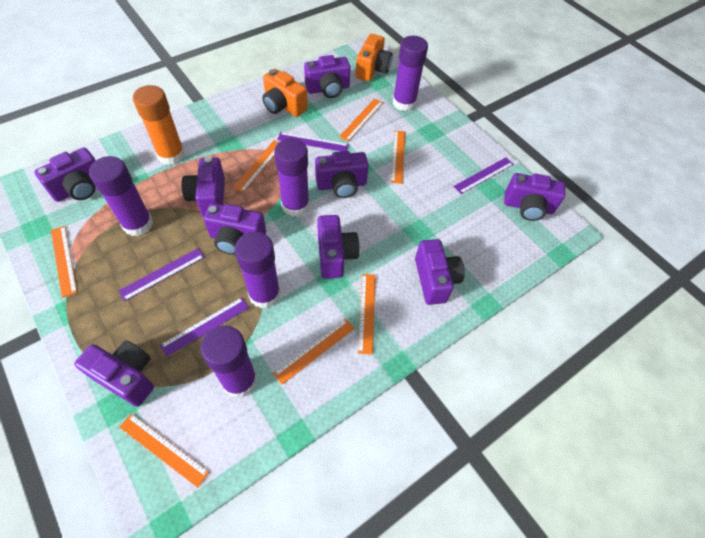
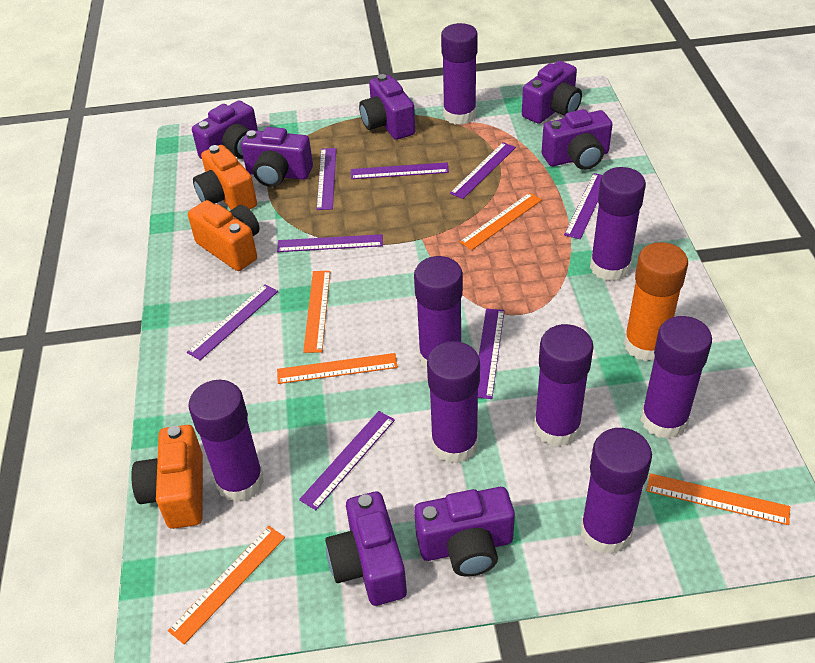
orange camera: [262,69,308,117] [356,34,392,82] = 2 -> [131,425,203,529] [188,200,260,271] [193,145,257,210] = 3
orange ruler: [51,226,77,298] [119,413,209,488] [233,140,279,193] [273,318,355,385] [339,98,383,142] [358,274,376,355] [391,131,405,184] = 7 -> [168,526,285,644] [277,353,398,384] [303,271,330,353] [460,193,542,250] [646,473,790,525] = 5
purple camera: [34,147,96,202] [74,340,154,407] [181,157,225,217] [203,203,266,255] [304,55,351,98] [315,151,369,198] [317,215,360,279] [415,239,465,305] [504,173,565,221] = 9 -> [192,100,258,159] [241,127,313,187] [325,492,407,606] [359,74,415,140] [414,487,515,576] [522,61,582,124] [542,109,613,170] = 7
purple glue stick: [89,156,153,236] [200,325,257,398] [235,232,280,308] [274,138,310,217] [393,36,428,112] = 5 -> [188,380,264,502] [414,256,463,370] [427,341,480,464] [441,23,478,125] [534,324,593,447] [580,428,652,554] [590,167,646,281] [641,316,712,439] = 8
purple ruler: [119,248,205,301] [160,297,249,357] [277,132,349,151] [453,157,514,194] = 4 -> [187,284,278,360] [277,234,383,252] [299,411,395,510] [316,148,336,210] [351,162,449,179] [450,142,516,199] [478,308,505,399] [564,173,602,239] = 8

